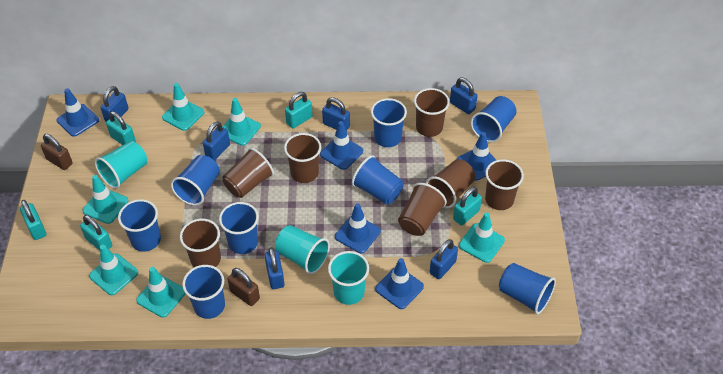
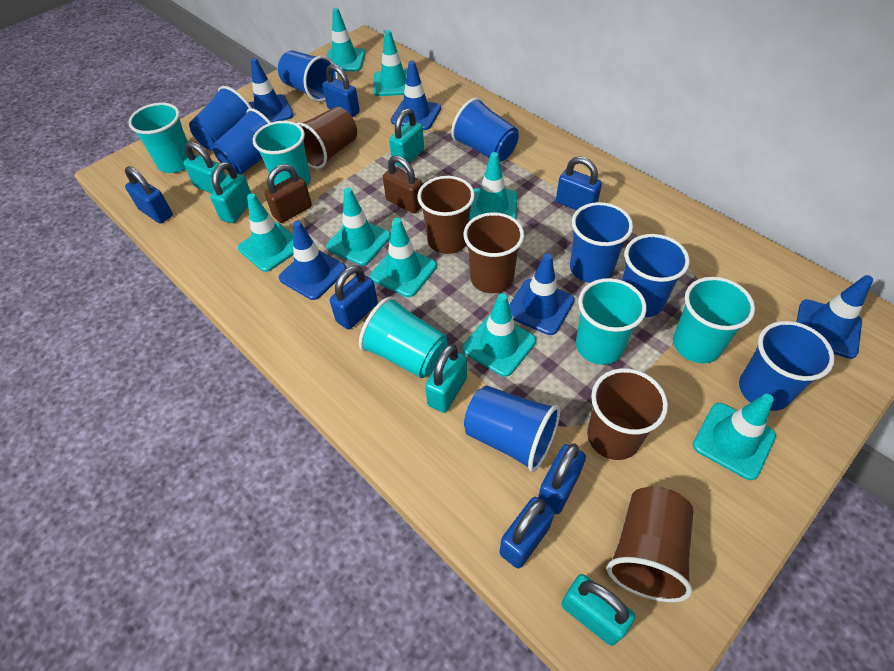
brown cup: [180,219,221,267] [222,148,274,198] [284,133,321,183] [398,183,447,236] [414,88,450,137] [426,159,475,208] [485,159,524,210] = 7 -> [297,107,357,169] [417,176,475,254] [463,212,524,293] [587,368,668,460] [607,486,694,602] = 5
turquoise cup: [95,141,147,189] [275,225,330,274] [328,251,369,305] = 3 -> [128,103,188,173] [253,121,311,186] [359,296,448,378] [576,278,646,365] [673,277,755,363] = 5
turquoise traffic cone: [83,175,129,224] [89,245,138,295] [136,267,186,318] [162,83,204,131] [222,98,261,146] [459,213,505,263] = 6 -> [238,193,294,272] [326,188,391,266] [327,8,365,71] [370,218,437,297] [373,30,407,96] [462,293,536,377] [470,152,517,220] [693,394,776,480] = 8

